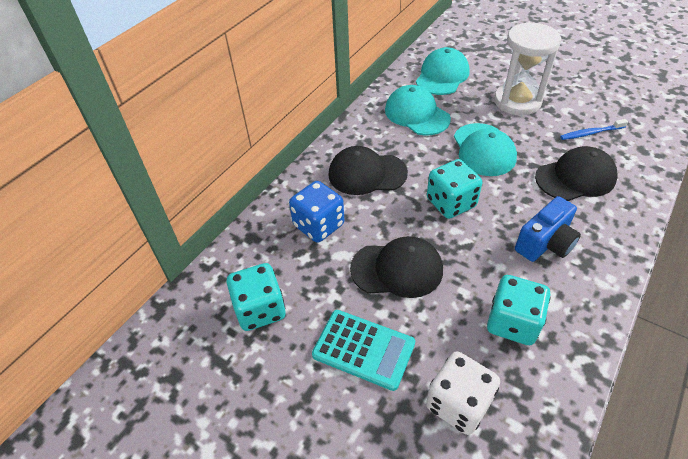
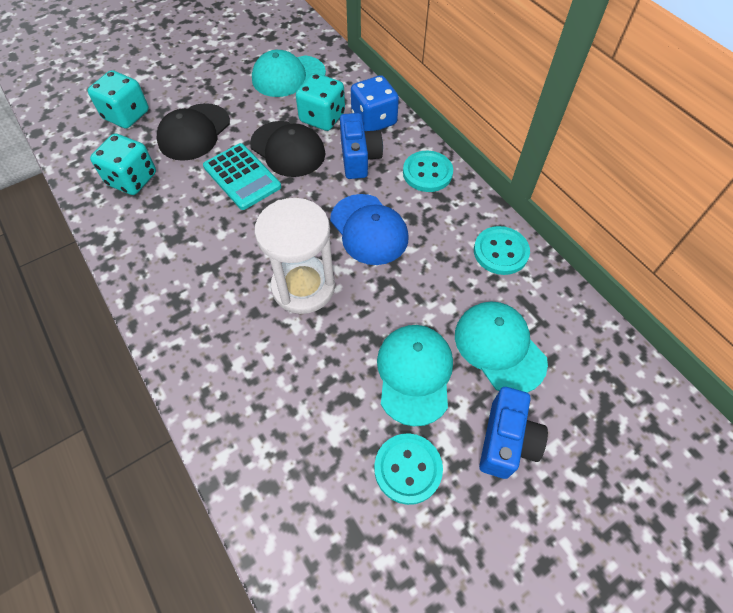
black cap: [328,146,408,195] [350,236,443,298] [535,146,617,201] = 3 -> [156,103,230,161] [250,121,325,177] = 2
blue camera: [515,196,581,262] = 1 -> [340,113,383,179] [479,387,548,479] = 2
blue cap: none = 0 -> [330,194,409,265] = 1
blue toothbrush: [560,119,628,140] = 1 -> none = 0
turquoise button: none = 0 -> [374,433,443,505] [403,151,453,192] [474,226,530,275] = 3
white dice: [426,351,500,435] = 1 -> none = 0

